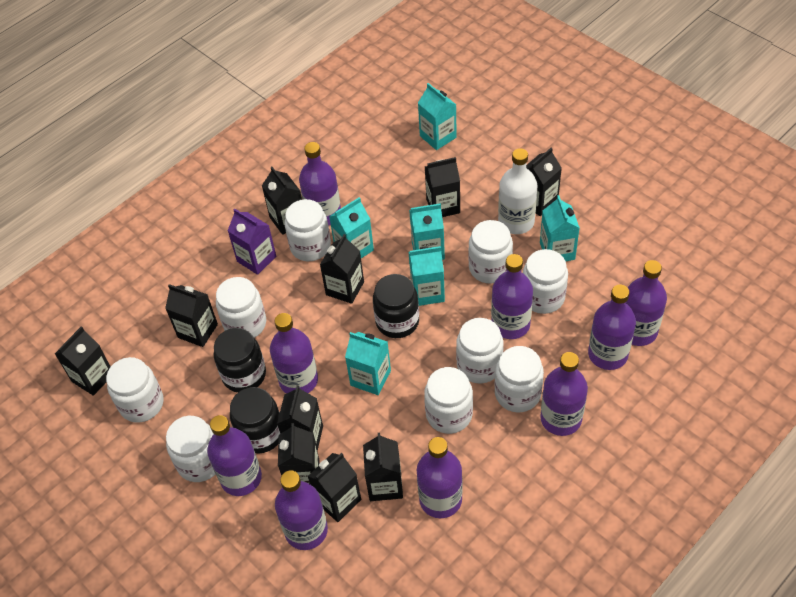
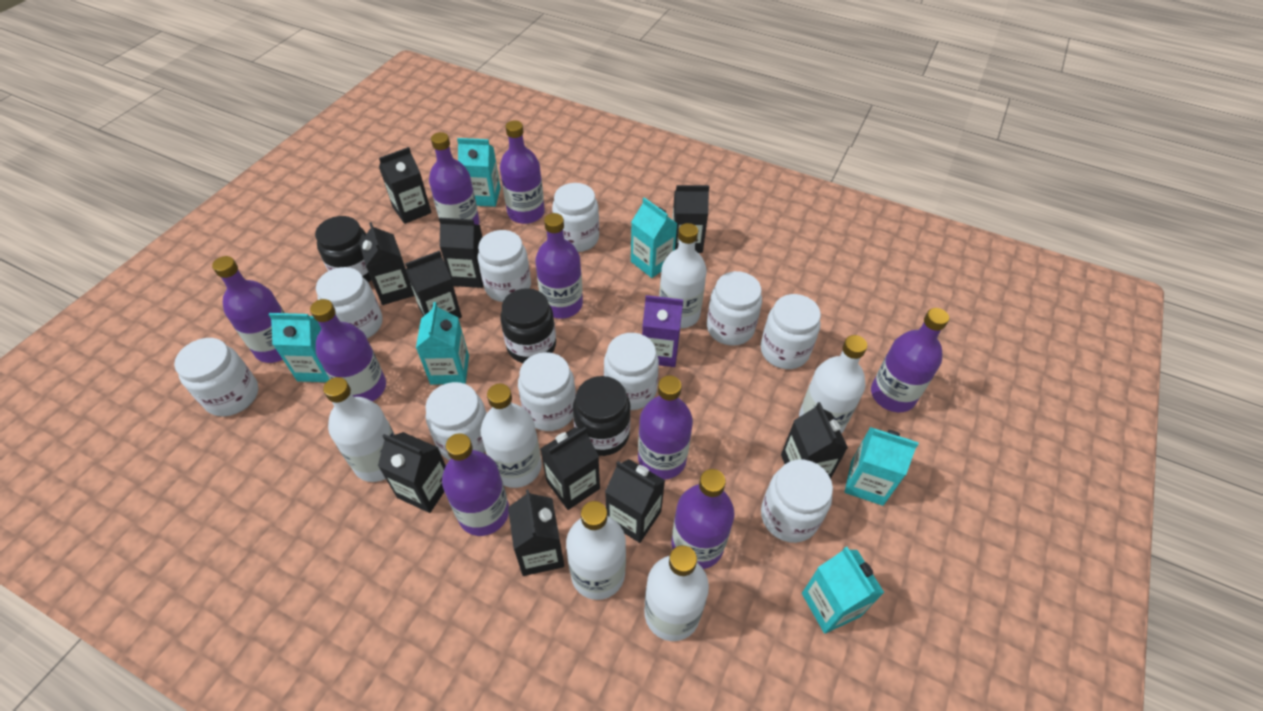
white bottle: [498,148,537,234] = 1 -> [323,377,395,482] [481,384,542,488] [566,501,626,600] [644,545,709,641] [659,223,707,328] [799,335,867,434] = 6
white jar: [106,357,164,423] [166,416,215,482] [216,277,266,338] [284,199,331,261] [424,367,473,434] [456,318,503,383] [468,220,513,284] [495,346,544,412] [523,249,568,314] = 9 -> [174,338,258,417] [316,267,383,338] [425,382,487,460] [478,230,531,302] [518,352,576,431] [552,183,599,252] [604,333,659,410] [707,271,762,346] [761,294,821,369] [761,460,833,543] = 10

